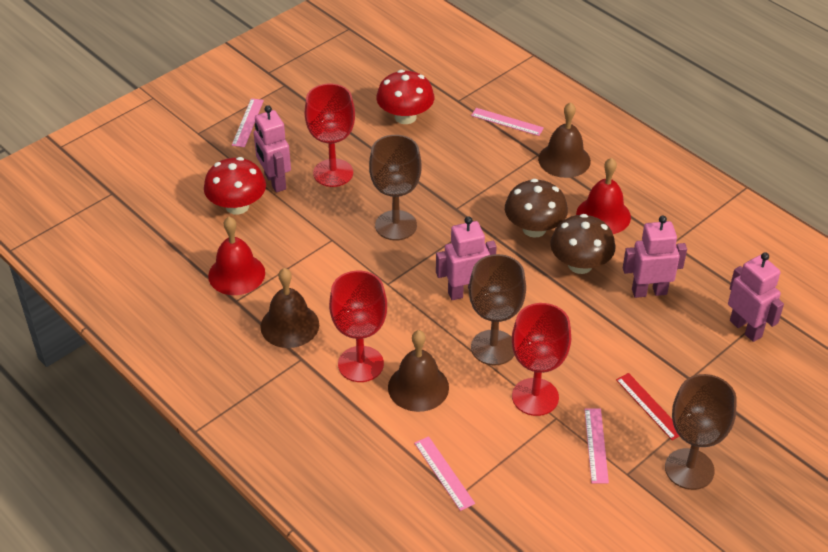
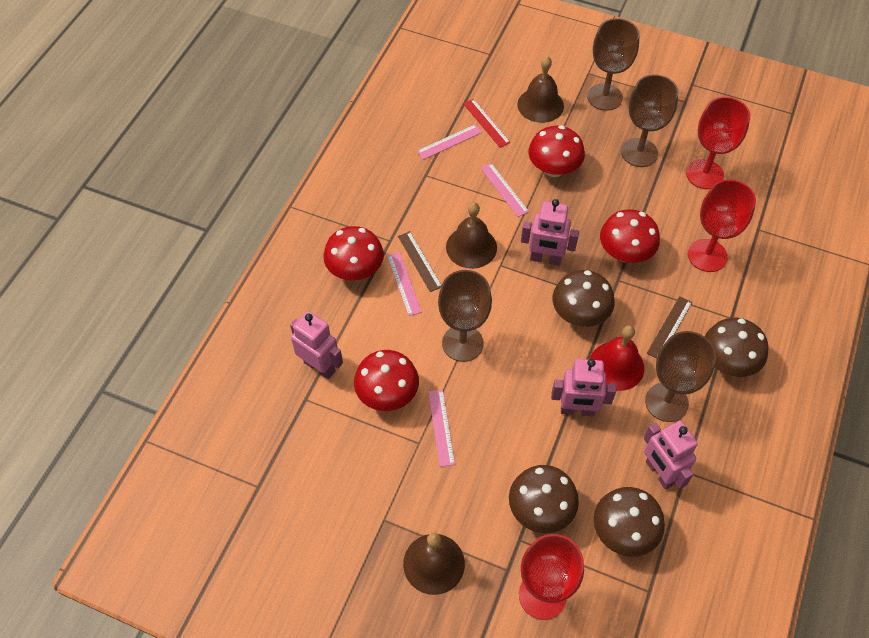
brown goblet: [369,135,422,240] [469,254,526,365] [665,374,737,490] = 3 -> [438,270,492,362] [587,18,640,111] [621,75,679,167] [645,331,716,422] = 4
brown mushroom: [505,179,568,238] [550,214,615,274] = 2 -> [509,465,579,533] [553,270,615,327] [594,487,665,557] [705,318,768,377] = 4
brown ruler: none = 0 -> [398,231,442,292] [647,296,692,358] = 2
red bell: [208,217,265,295] [576,158,631,234] = 2 -> [590,325,644,391] = 1
red mushroom: [204,157,266,215] [376,70,434,124] = 2 -> [323,226,384,281] [354,350,419,411] [528,125,585,177] [600,209,660,263] = 4

